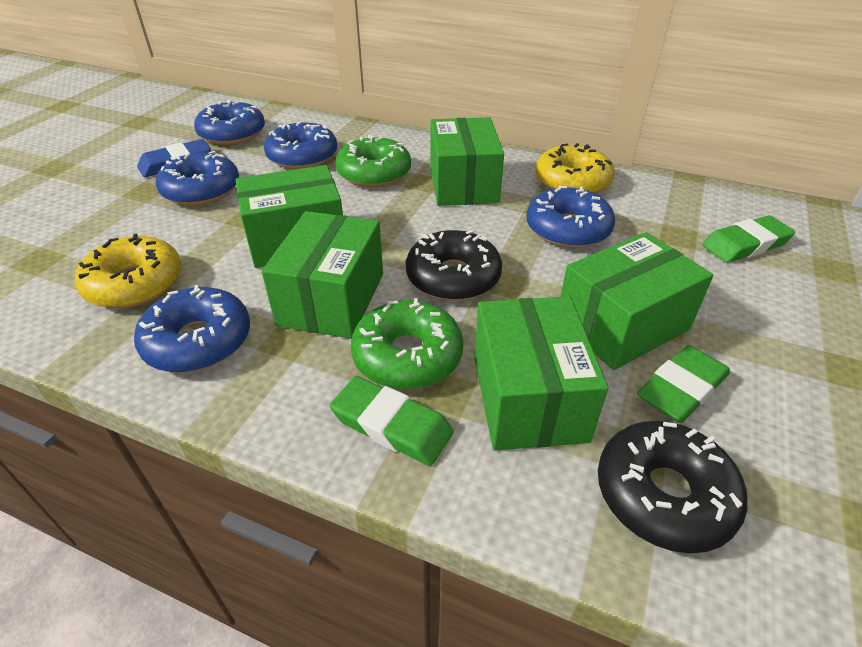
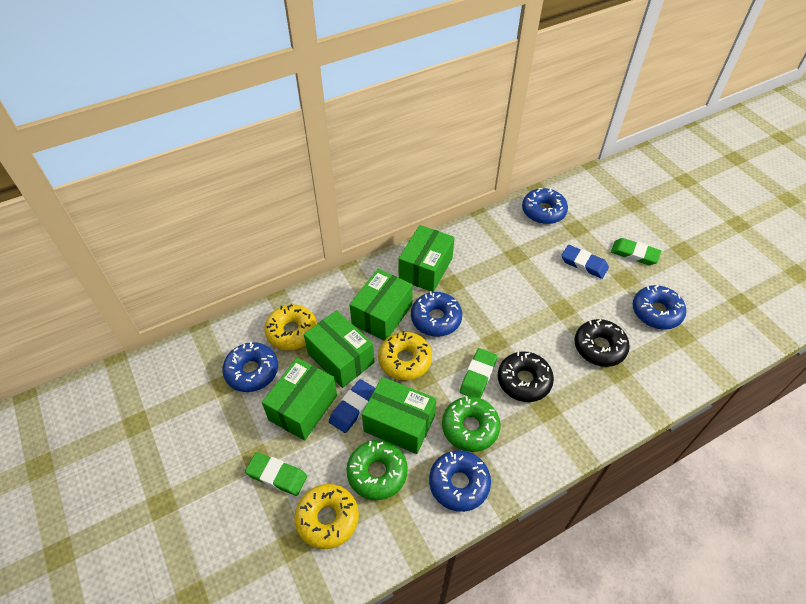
blue eraser: [137,139,211,177] = 1 -> [329,379,375,433] [561,245,609,279] = 2
yellow donut: [75,234,182,308] [535,143,614,194] = 2 -> [264,304,317,350] [295,484,359,549] [378,331,432,381] = 3

